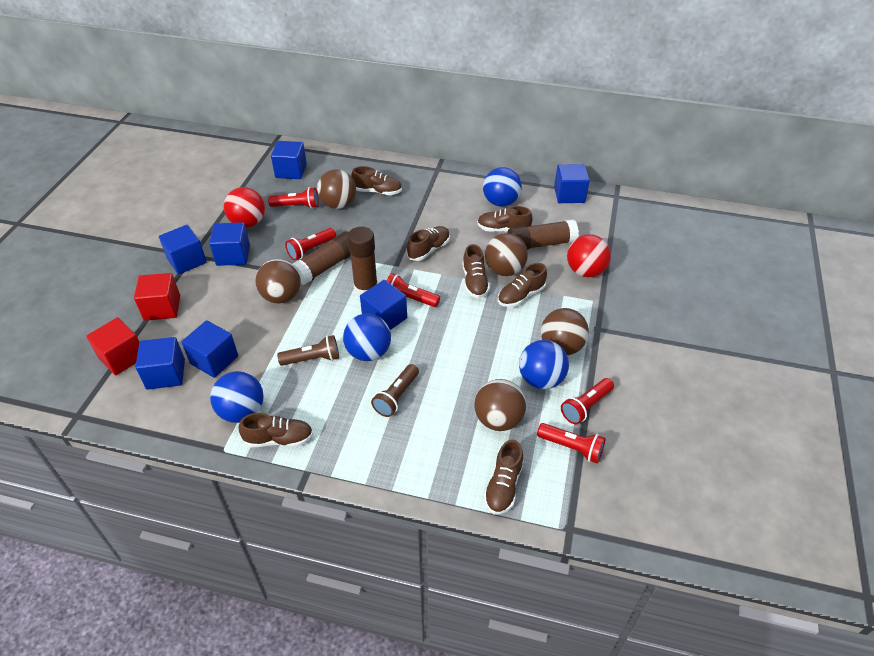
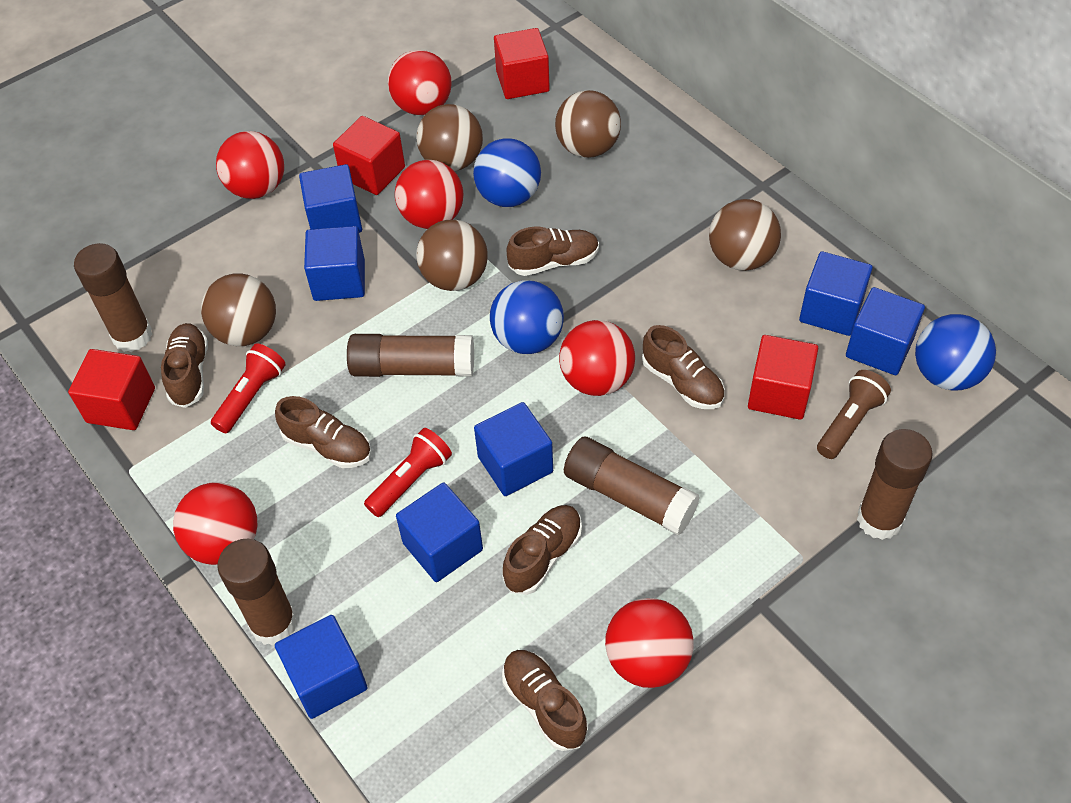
blue ball: [210,371,264,423] [343,314,391,361] [483,167,522,207] [519,340,569,389] = 4 -> [473,138,541,207] [490,280,564,354] [915,314,996,390] = 3
brown flashlight: [277,335,339,366] [371,364,419,417] = 2 -> [817,370,891,459] = 1
brown glue stick: [293,231,351,285] [347,227,378,296] [507,219,579,250] = 3 -> [74,243,153,352] [217,539,297,646] [347,334,474,377] [564,437,700,535] [857,429,933,540] = 5
brown shoe: [239,413,313,447] [351,166,402,195] [407,226,450,261] [462,244,490,299] [477,206,533,232] [484,440,523,514] [498,263,547,307] = 7 -> [161,323,208,408] [275,396,371,468] [502,650,588,751] [503,505,582,595] [507,227,599,276] [642,325,725,409] = 6
red ball: [224,187,265,228] [567,234,611,277] = 2 -> [173,482,257,565] [216,131,284,199] [388,50,452,115] [395,160,463,229] [559,320,635,396] [605,598,694,688] = 6
red cube: [87,317,139,375] [134,273,180,321] = 2 -> [68,349,155,430] [333,116,405,195] [494,28,550,99] [748,335,818,420] = 4
red flashlight: [268,187,319,209] [285,228,336,260] [387,273,440,307] [537,423,605,463] [561,378,614,424] = 5 -> [211,344,286,433] [364,428,452,517] = 2

